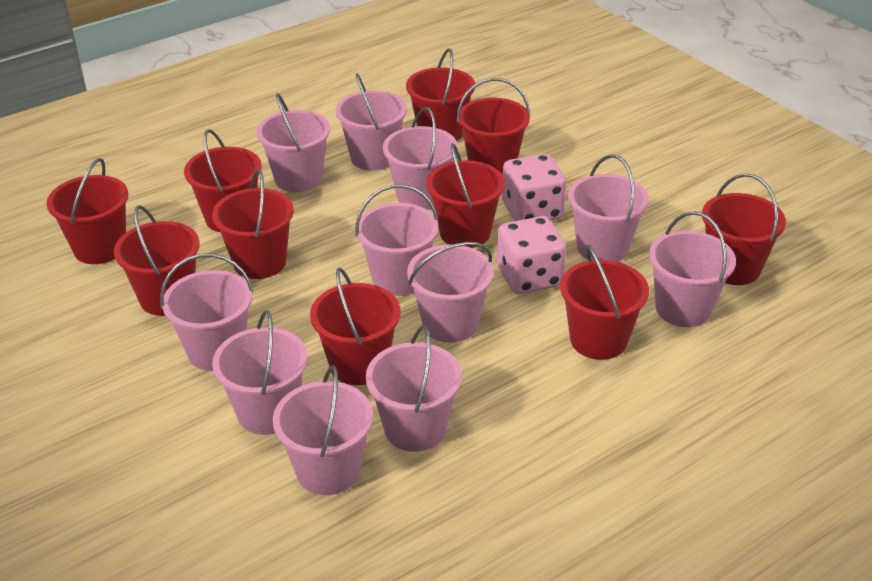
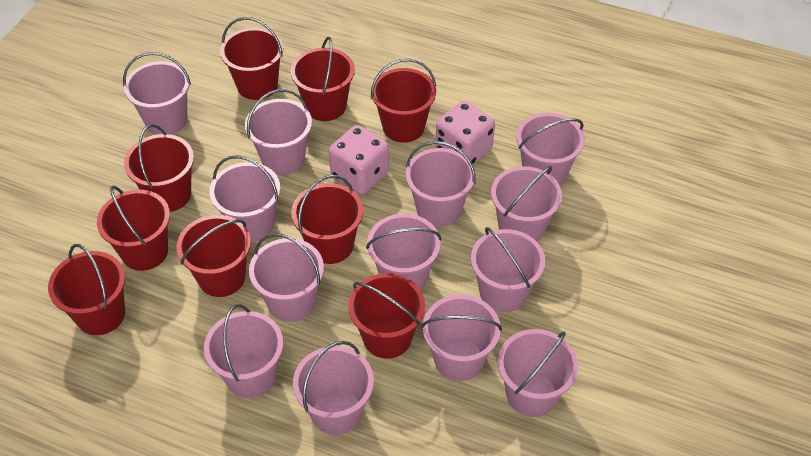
pink bucket: [160,253,253,371] [212,310,308,435] [257,93,330,192] [273,365,373,495] [336,73,407,171] [355,184,438,296] [366,326,462,452] [383,107,458,210] [407,242,494,343] [568,154,649,262] [649,211,736,327] = 11 -> [123,52,191,135] [204,304,283,399] [209,155,280,242] [245,89,312,175] [249,233,324,322] [293,341,374,435] [366,214,441,290] [406,141,475,227] [421,295,502,381] [471,227,545,312] [491,166,562,242] [498,329,578,417] [516,113,585,186] = 13
red bucket: [46,158,128,264] [114,205,200,316] [184,129,262,232] [212,169,294,279] [310,268,401,385] [406,48,475,141] [427,143,505,248] [457,78,530,175] [560,245,649,360] [702,173,786,285] = 10 -> [48,244,125,335] [97,186,170,271] [124,124,194,212] [177,215,251,297] [220,17,283,100] [291,37,355,121] [291,175,363,264] [348,273,425,359] [371,59,436,143] = 9

